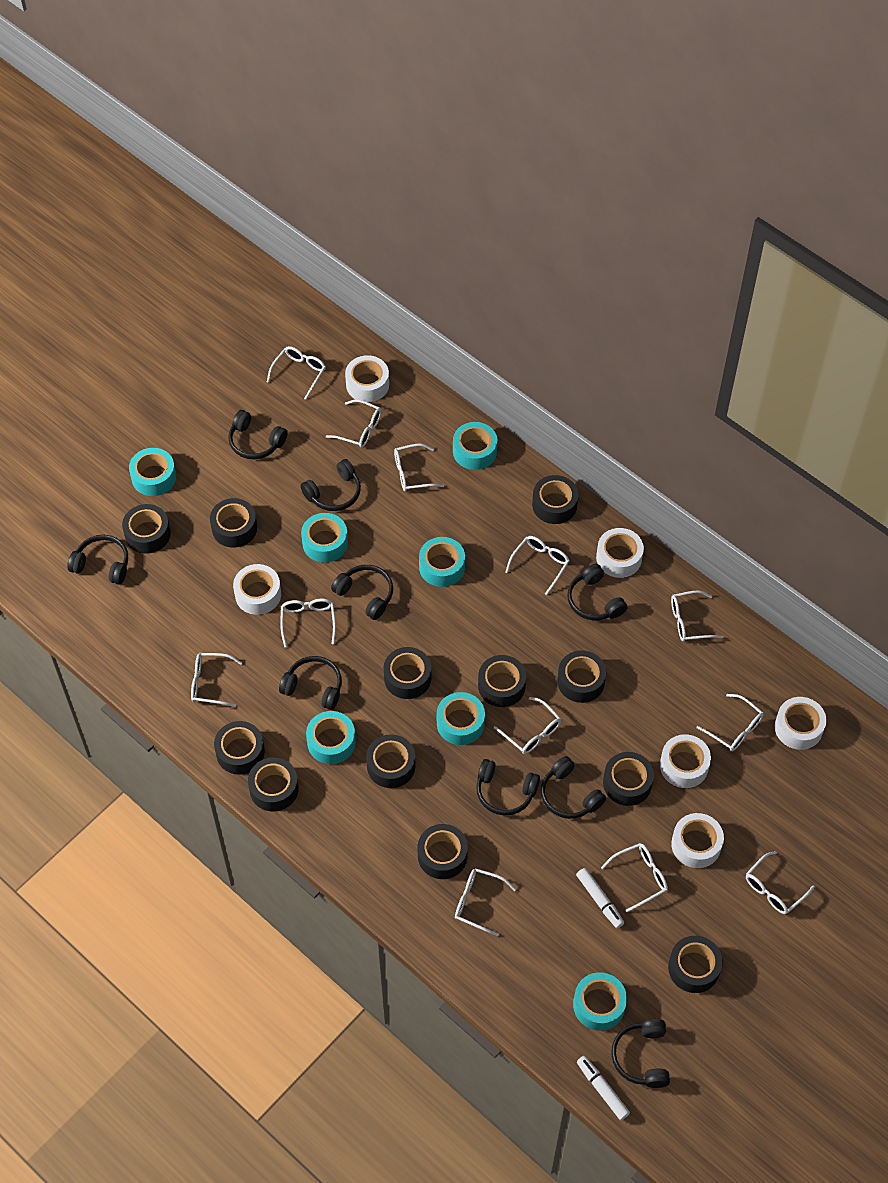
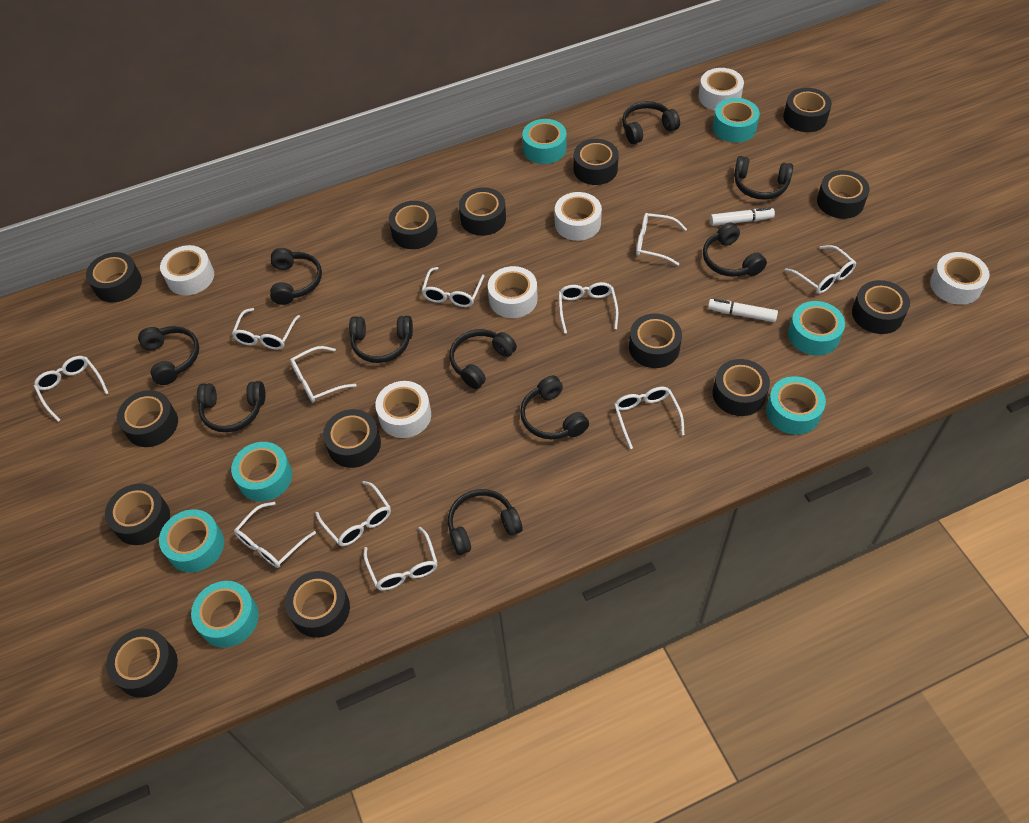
black headphones: [67,535,128,585] [228,410,288,459] [279,656,342,710] [301,459,361,511] [331,565,393,620] [476,759,540,816] [541,756,606,819] [567,564,628,620] [611,1019,670,1088] = 9 -> [138,326,199,385] [197,381,266,432] [270,248,322,305] [349,316,413,363] [448,489,522,555] [449,329,517,389] [520,376,589,439] [622,101,680,144] [703,222,767,277] [734,156,793,200] = 10
black tape: [122,504,171,554] [210,498,257,548] [214,721,265,775] [248,757,299,811] [366,734,416,788] [384,647,431,699] [418,824,468,879] [478,655,526,707] [532,475,578,524] [557,651,606,703] [603,752,654,806] [668,936,723,993] = 12 -> [86,252,142,302] [105,484,170,545] [106,629,178,698] [117,390,178,447] [285,571,350,638] [323,409,381,468] [389,201,438,249] [459,187,506,236] [573,139,619,185] [629,313,682,368] [713,359,770,416] [783,88,832,132] [817,170,870,219] [852,280,910,334] = 14
white glasses: [191,653,242,707] [267,346,326,400] [280,599,336,647] [326,399,381,448] [394,443,444,491] [455,868,516,936] [494,697,561,754] [506,536,569,595] [601,843,668,912] [671,590,724,641] [696,694,764,751] [746,851,815,914] = 12 -> [34,356,108,422] [232,308,300,350] [234,502,316,568] [290,346,356,402] [315,481,391,546] [363,527,438,590] [422,267,485,307] [558,282,618,334] [614,387,684,449] [636,213,687,266] [785,245,856,294] = 11

